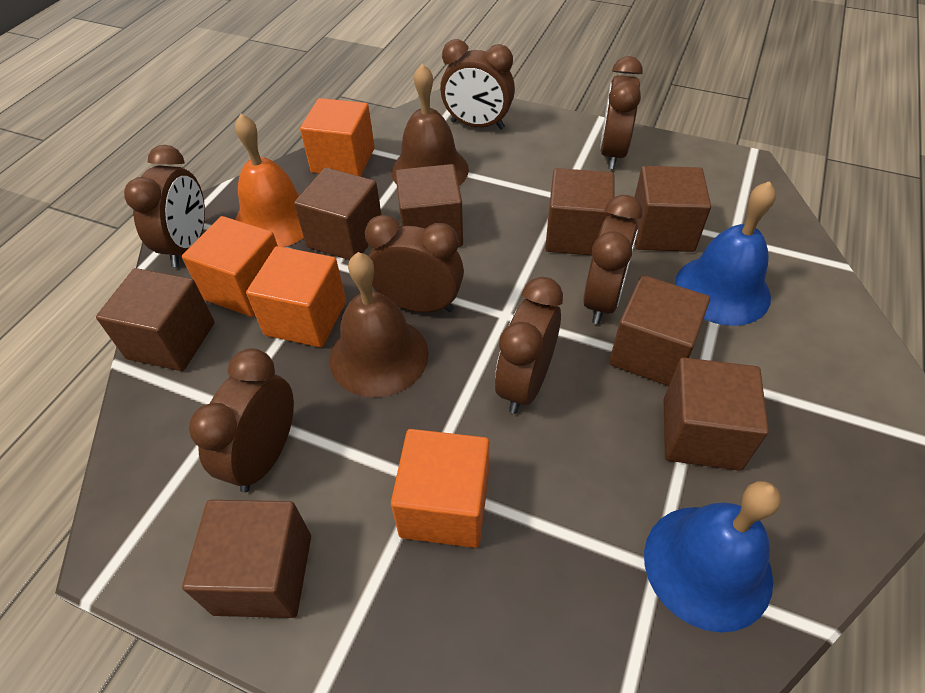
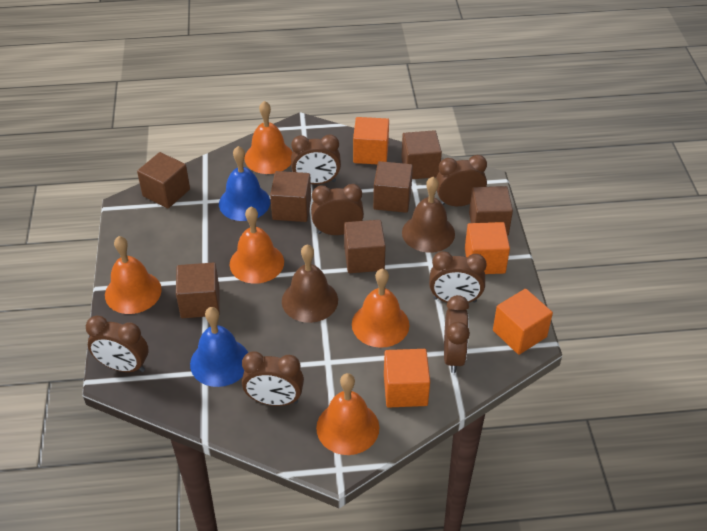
brown cube: [96,268,215,371] [182,500,311,618] [294,168,381,260] [395,164,463,247] [545,168,614,255] [609,275,710,386] [632,166,711,252] [664,357,769,471] = 8 -> [137,152,190,208] [176,263,220,318] [270,171,311,222] [344,220,386,273] [373,161,413,213] [401,130,442,179] [469,186,513,236] = 7
orange bell: [235,114,304,247] = 1 -> [105,236,162,314] [230,207,284,284] [245,101,292,174] [316,373,379,455] [352,269,409,348] = 5

